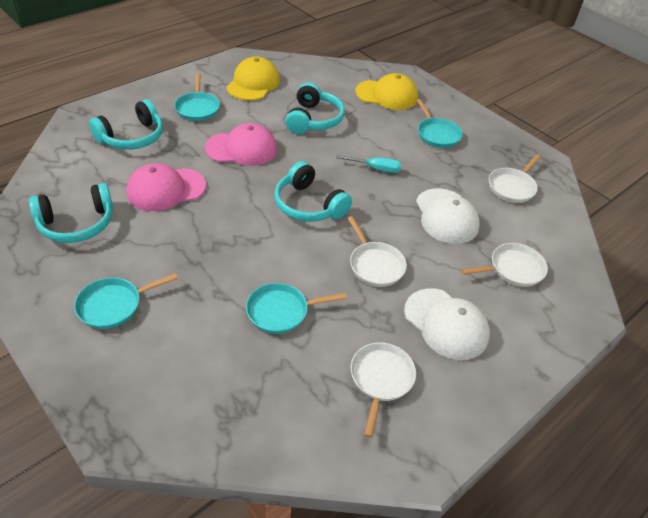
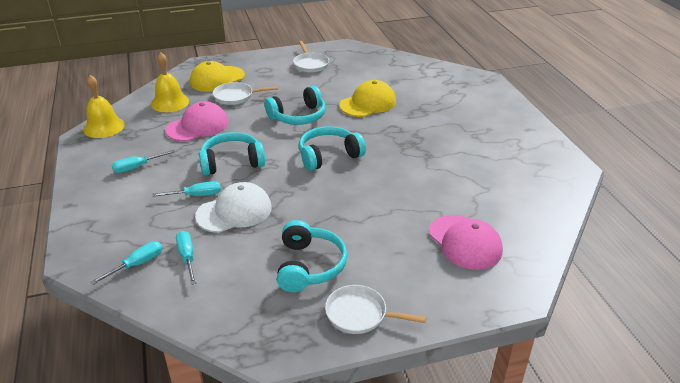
turquoise pan: [74,273,178,329] [174,73,220,121] [246,283,347,334] [417,99,463,148] = 4 -> none = 0
turquoise screwdriver: [336,155,401,173] = 1 -> [90,241,162,285] [112,150,175,173] [152,181,221,197] [176,231,196,285] = 4
white cap: [404,288,490,360] [416,188,480,244] = 2 -> [195,182,272,233] = 1
white pan: [347,216,407,287] [351,342,416,438] [461,243,548,287] [489,154,541,203] = 4 -> [213,82,278,105] [293,41,329,72] [325,285,426,334] = 3
yellow bell: none = 0 -> [83,75,125,138] [151,52,189,112] = 2

